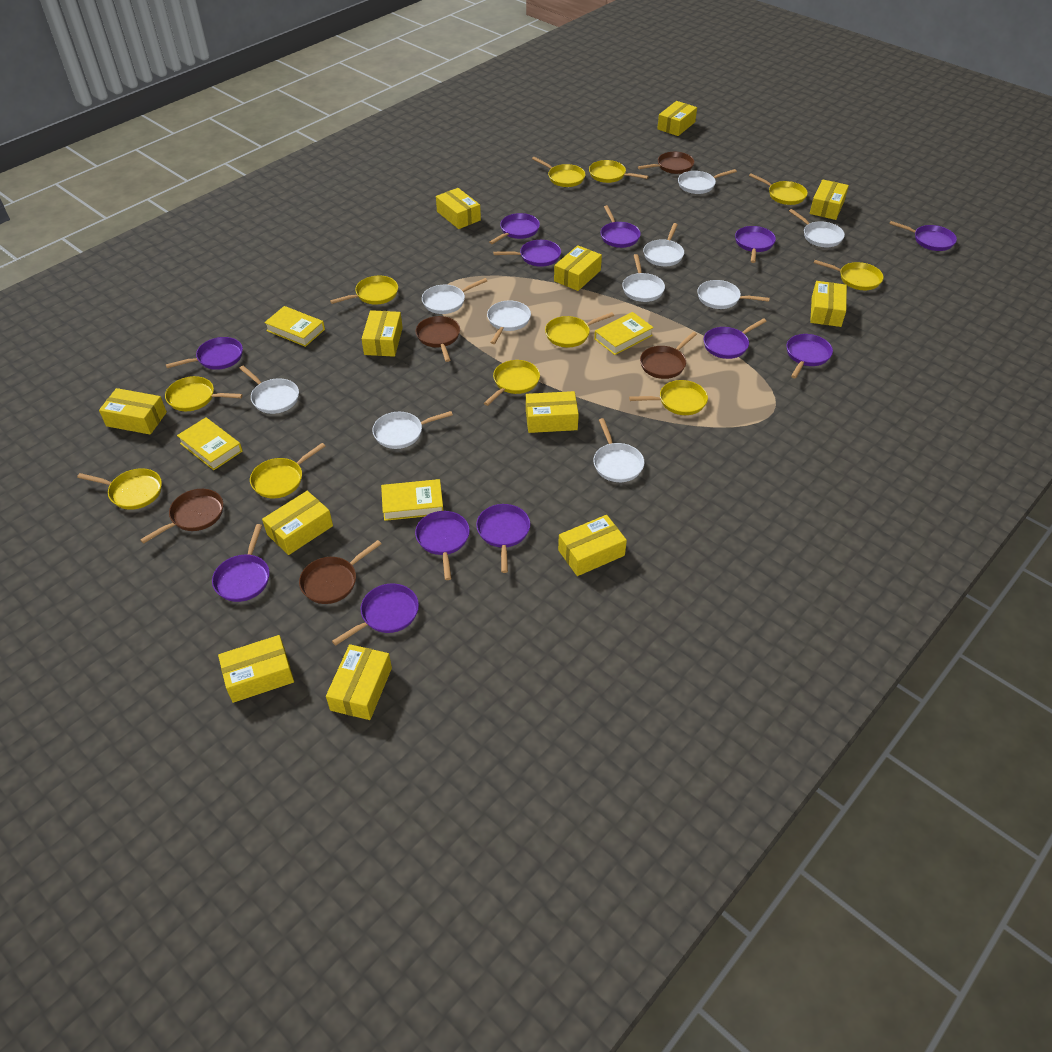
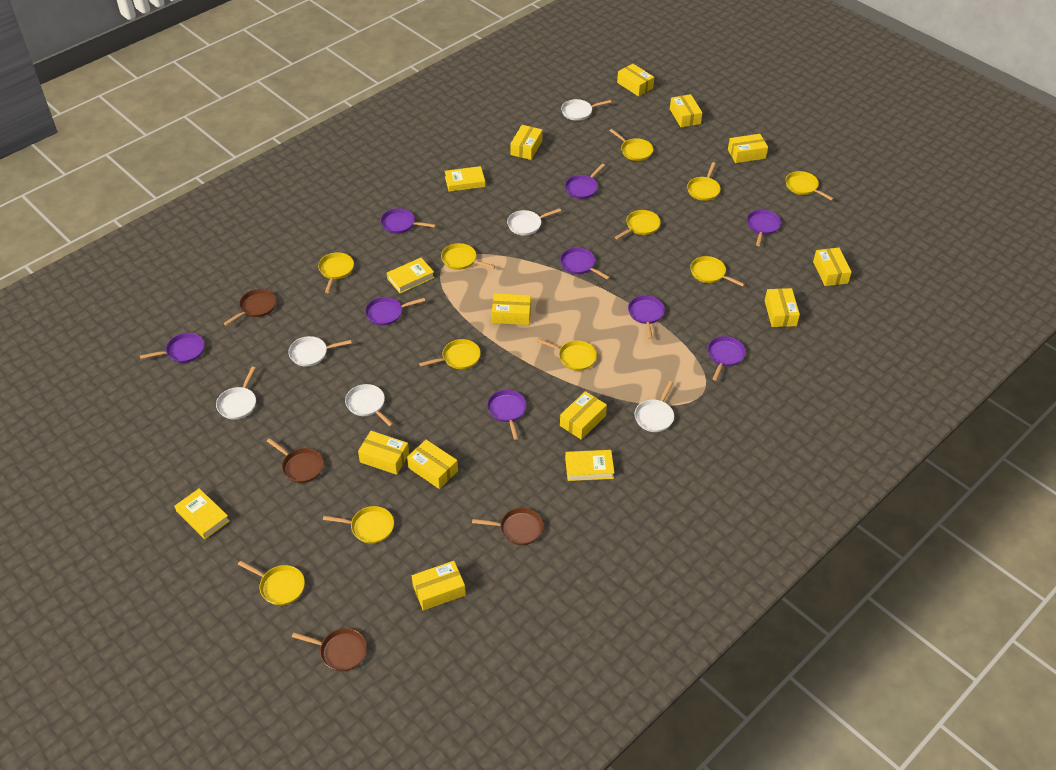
brown pan: [140,489,223,544] [299,540,381,604] [416,316,460,362] [638,152,694,174] [640,332,697,379] = 5 -> [224,289,276,326] [267,438,324,483] [292,628,367,671] [472,508,543,545] = 4
purple pan: [166,337,243,370] [212,524,270,602] [332,584,419,646] [415,511,470,580] [476,504,530,573] [489,213,540,244] [493,240,561,267] [601,205,641,248] [704,318,767,359] [735,226,776,263] [787,334,833,378] [889,221,957,251] = 12 -> [140,333,204,363] [365,297,425,326] [380,208,436,234] [487,390,527,440] [560,248,610,280] [565,164,605,199] [628,295,665,339] [708,336,746,381] [747,209,781,246] = 9
white pan: [239,366,299,414] [372,411,453,449] [422,278,487,314] [487,301,531,344] [593,418,645,482] [622,254,665,302] [643,223,684,266] [678,169,737,194] [697,280,770,309] [789,209,845,247] = 10 -> [216,367,256,419] [288,336,352,367] [345,384,393,427] [507,208,561,236] [561,99,611,121] [635,381,674,432] = 6
yellow box: [99,388,167,435] [218,635,294,703] [262,491,333,555] [326,644,392,720] [362,310,403,357] [436,188,481,229] [526,391,579,433] [554,245,602,291] [558,515,627,576] [657,101,697,136] [810,179,849,220] [810,281,847,327] = 12 -> [358,431,409,475] [407,440,458,489] [412,561,466,611] [492,293,531,325] [511,125,543,160] [560,391,607,440] [617,64,654,96] [670,94,702,127] [728,134,768,163] [765,288,800,327] [813,248,852,286] = 11

